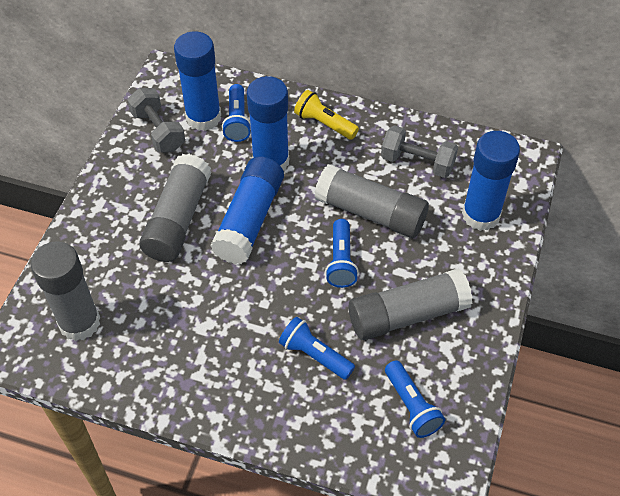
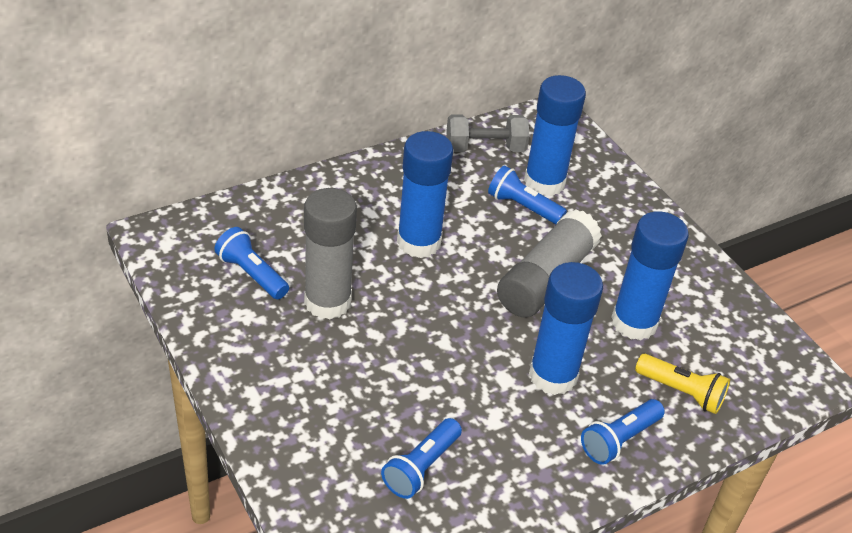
grey dumbbell: [127,88,185,153] [381,125,458,178] = 2 -> [446,114,529,152] = 1
grey glue stick: [31,241,100,341] [139,154,211,262] [314,164,429,238] [349,268,473,340] = 4 -> [304,188,357,320] [497,209,602,318] = 2

